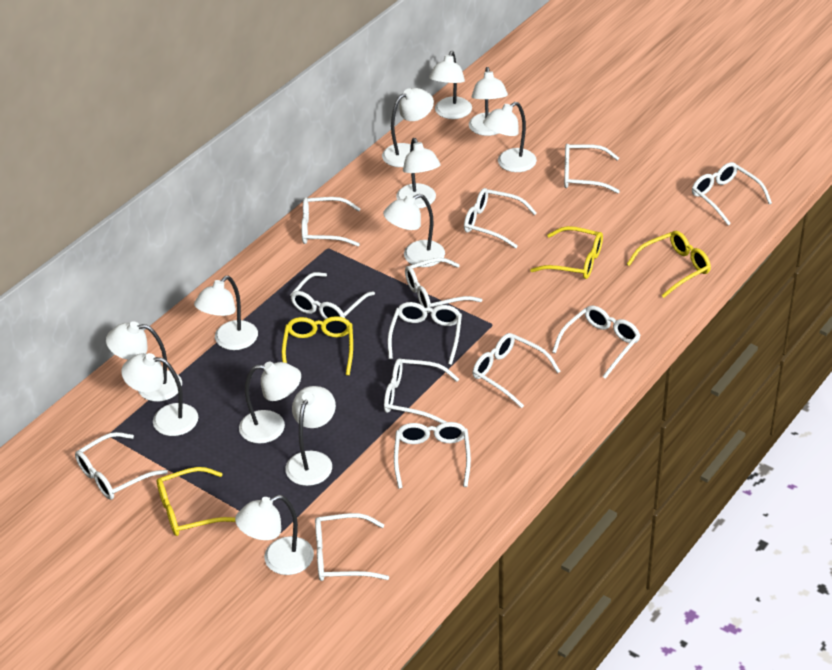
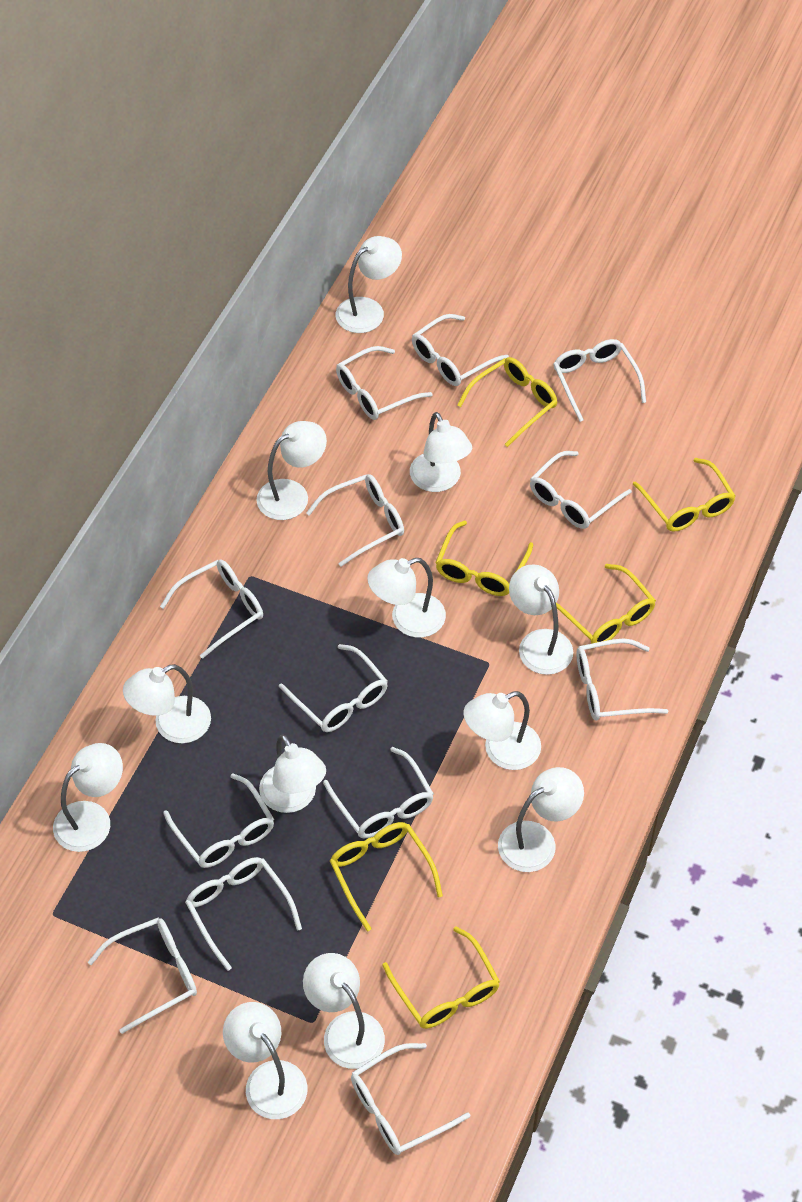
yellow glasses: [157,467,235,536] [282,316,353,376] [530,226,603,279] [627,231,711,298] = 4 -> [330,822,443,932] [382,926,500,1029] [435,520,533,596] [457,357,557,447] [556,564,656,644] [633,458,736,532] = 6

